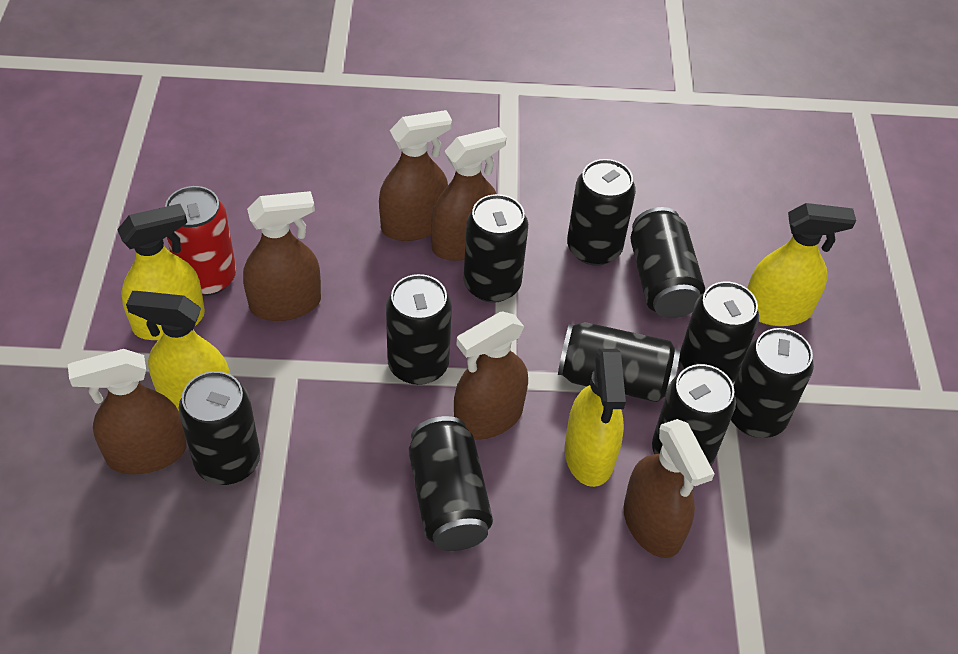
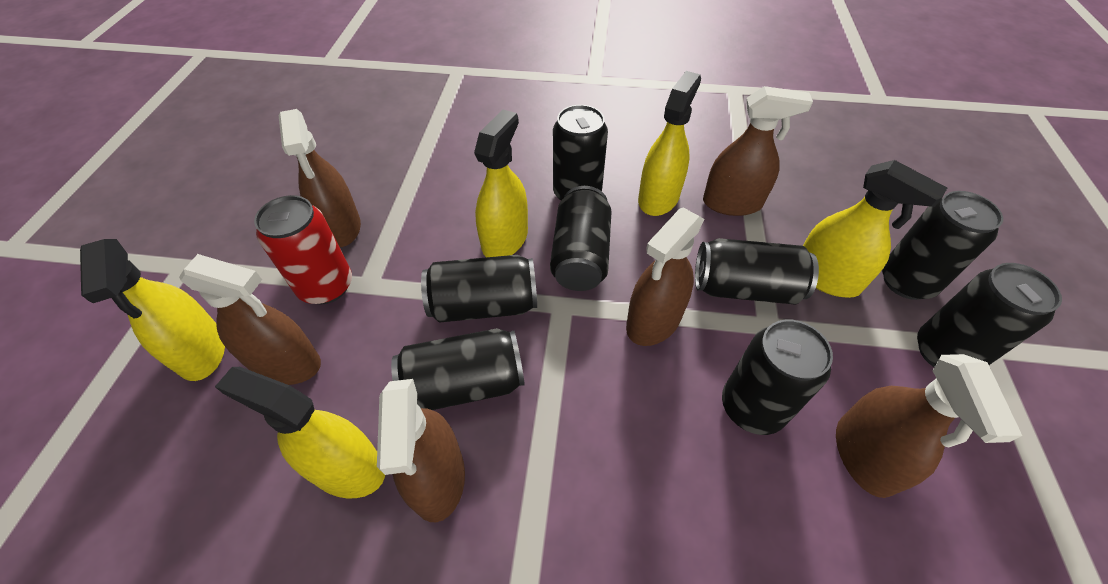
black can: [178,371,260,485] [386,274,452,385] [409,416,493,551] [463,194,528,303] [558,322,680,402] [567,159,636,266] [630,207,705,318] [652,364,736,466] [678,281,759,383] [731,328,814,438] = 10 -> [391,328,525,410] [421,255,537,323] [550,186,612,291] [553,105,608,200] [695,238,819,305] [722,320,833,435] [882,191,1003,300] [917,263,1062,367] = 8
yellow spray bottle: [117,204,205,340] [126,291,230,411] [565,349,626,487] [747,203,856,326] = 4 -> [80,239,225,381] [215,367,385,498] [474,110,528,257] [638,71,701,216] [803,160,947,298] = 5

